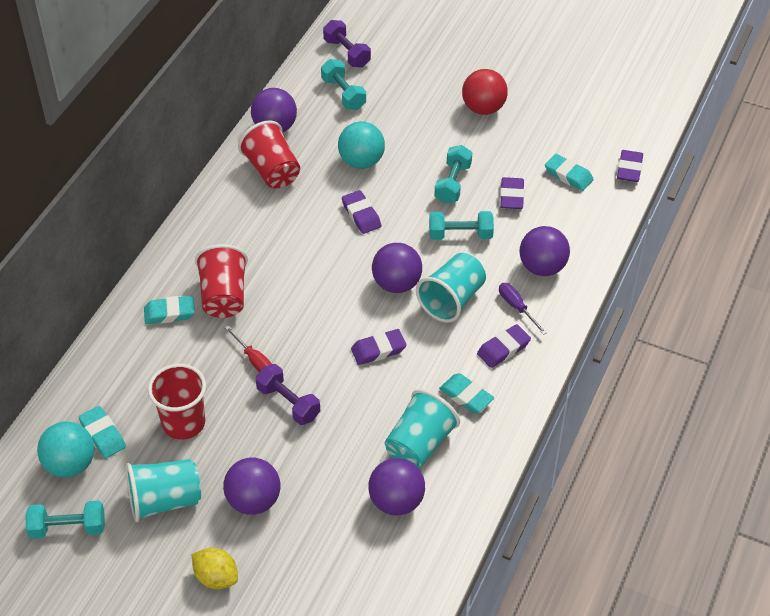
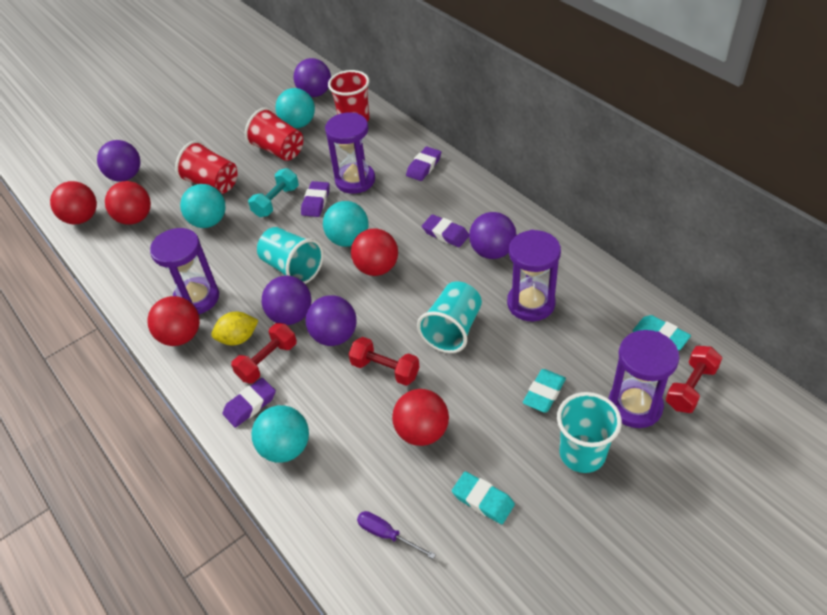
purple dumbbell: [255,364,320,425] [323,20,371,67] = 2 -> none = 0
purple eraser: [342,190,381,234] [351,329,407,365] [477,324,531,368] [500,177,524,209] [617,150,643,182] = 5 -> [222,378,276,428] [301,181,330,217] [406,147,441,181] [422,214,469,247] = 4
purple hourglass: none = 0 -> [150,228,219,314] [325,112,375,194] [507,230,561,321] [608,330,680,428] = 4
red ball: [462,69,508,115] = 1 -> [50,181,97,224] [105,181,151,225] [147,296,200,346] [351,228,398,276] [392,389,449,446] = 5
red dumbbell: none = 0 -> [231,323,297,384] [349,337,420,386] [666,346,722,413] = 3
red screwdriver: [225,326,272,372] = 1 -> none = 0
turquoise ball: [37,422,94,478] [338,121,385,169] = 2 -> [180,184,226,228] [251,405,309,463] [275,88,315,128] [323,201,369,247] = 4
turquoise dumbbell: [25,501,105,539] [321,59,366,110] [429,211,494,240] [434,145,472,204] = 4 -> [248,168,299,217] = 1
turquoise eraser: [79,406,126,458] [144,296,195,324] [439,373,494,413] [545,154,594,191] = 4 -> [452,471,515,524] [523,369,566,413] [633,315,691,351] = 3

